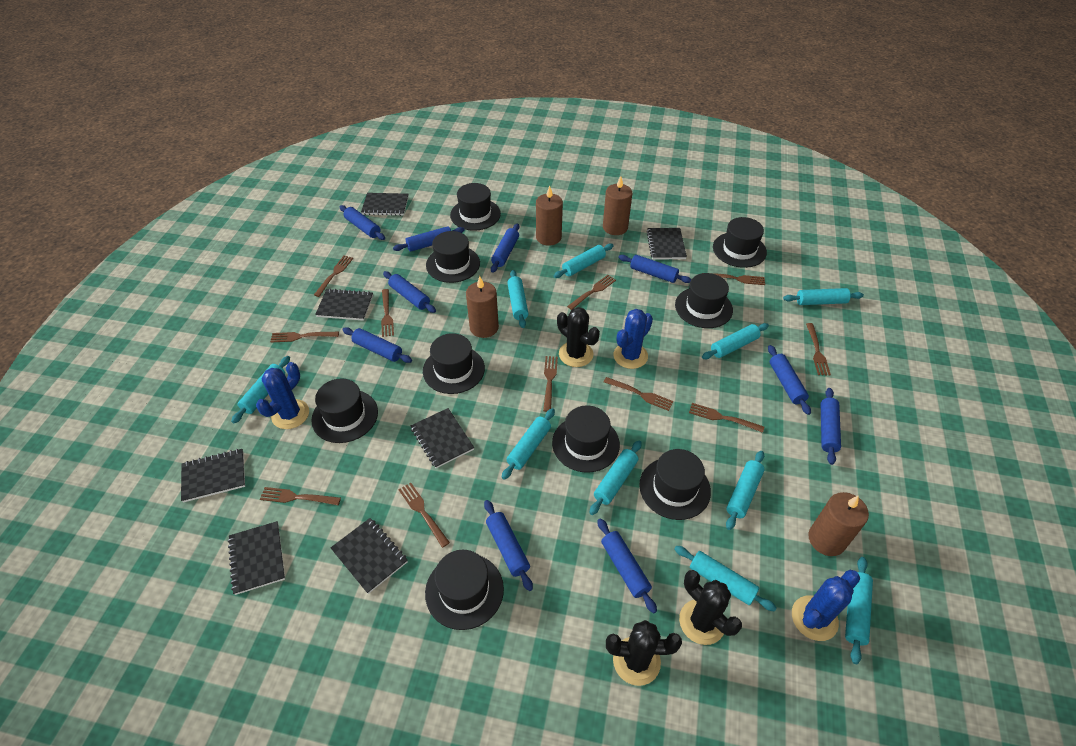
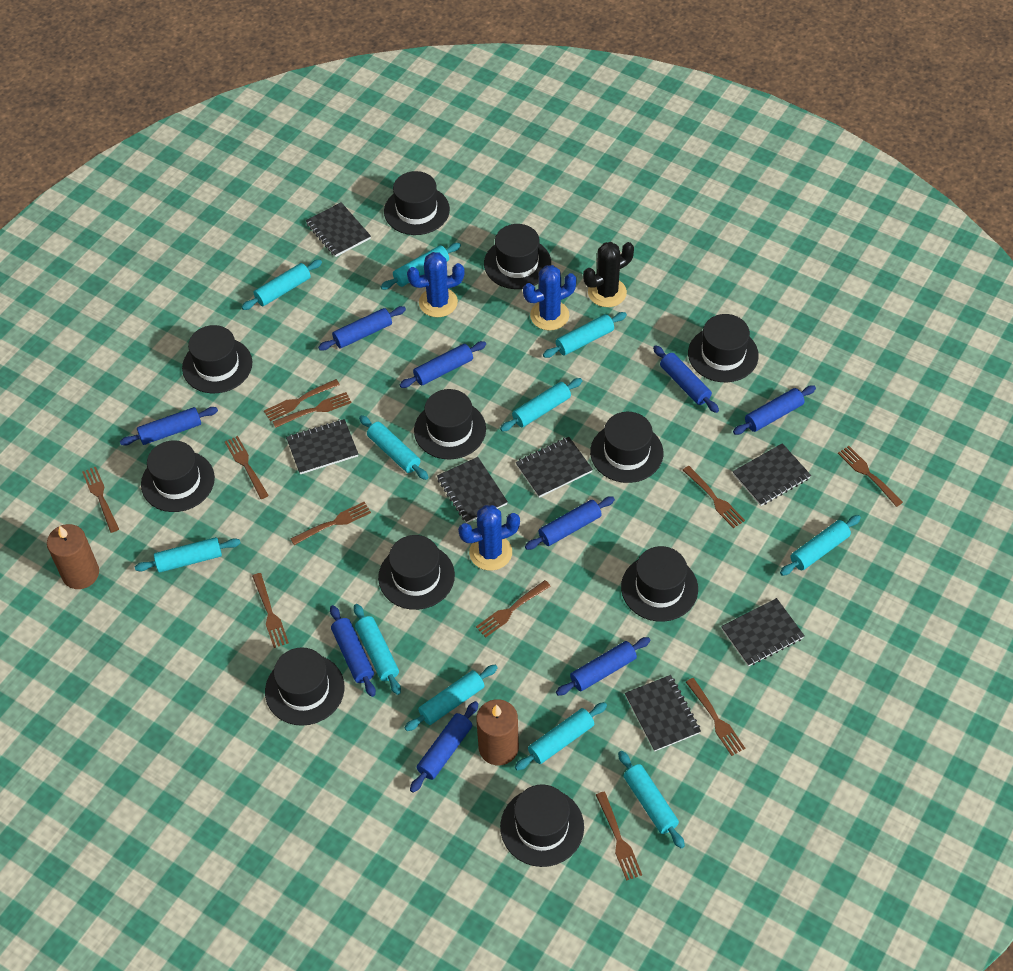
black cactus: [557,307,600,367] [606,620,682,686] [679,570,742,645] = 3 -> [583,242,634,307] = 1
black hat: [311,378,378,443] [423,333,485,394] [425,550,504,630] [426,231,480,283] [450,183,501,231] [552,405,620,473] [639,449,711,520] [675,273,733,328] [713,217,767,268] = 9 -> [141,440,215,512] [182,325,252,393] [265,647,345,726] [378,535,455,610] [384,171,450,235] [414,389,486,460] [484,224,551,289] [500,784,584,867] [590,412,663,483] [621,546,698,622] [688,314,759,382] = 11
blue rolling pin: [340,205,385,240] [342,327,412,363] [383,271,436,313] [393,226,465,252] [484,500,533,591] [491,224,519,273] [597,518,657,614] [618,255,691,283] [768,345,811,415] [821,388,841,465] = 10 -> [120,407,218,446] [318,306,406,350] [330,605,376,697] [400,341,486,388] [410,701,479,793] [525,496,615,550] [556,637,650,696] [653,345,719,413] [733,385,816,435] = 9
brown candle: [466,276,499,338] [536,186,563,246] [603,176,632,235] [808,492,869,556] = 4 -> [47,524,99,589] [476,699,519,765] = 2
turquoise rolling pin: [231,356,290,423] [502,408,555,480] [507,270,529,328] [554,244,614,278] [589,440,642,515] [674,546,777,612] [702,323,769,359] [726,451,765,530] [783,288,864,305] [845,557,873,664] = 10 -> [135,537,240,572] [242,260,322,310] [354,604,401,695] [359,415,428,480] [381,243,461,290] [405,665,498,731] [500,378,582,432] [515,702,607,771] [543,312,627,358] [618,751,685,848] [780,515,861,576] = 11

